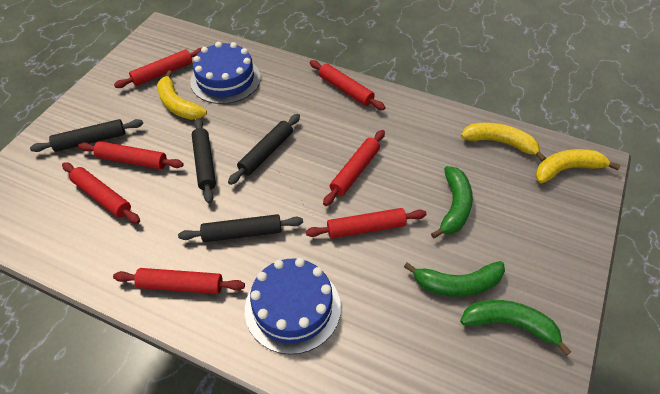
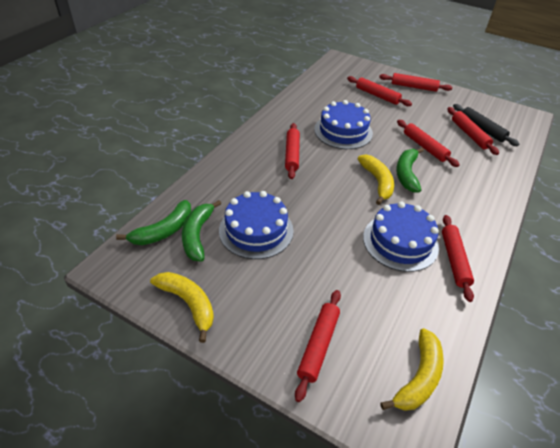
black rolling pin: [30,119,143,152] [178,214,303,242] [192,118,216,204] [228,114,300,185] = 4 -> [453,104,519,146] = 1
blue cake: [190,42,261,104] [245,258,341,354] = 2 -> [219,191,294,259] [314,100,373,149] [363,202,439,272] = 3

